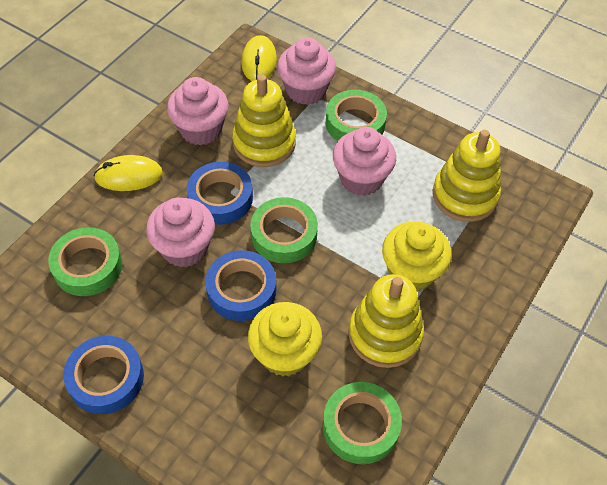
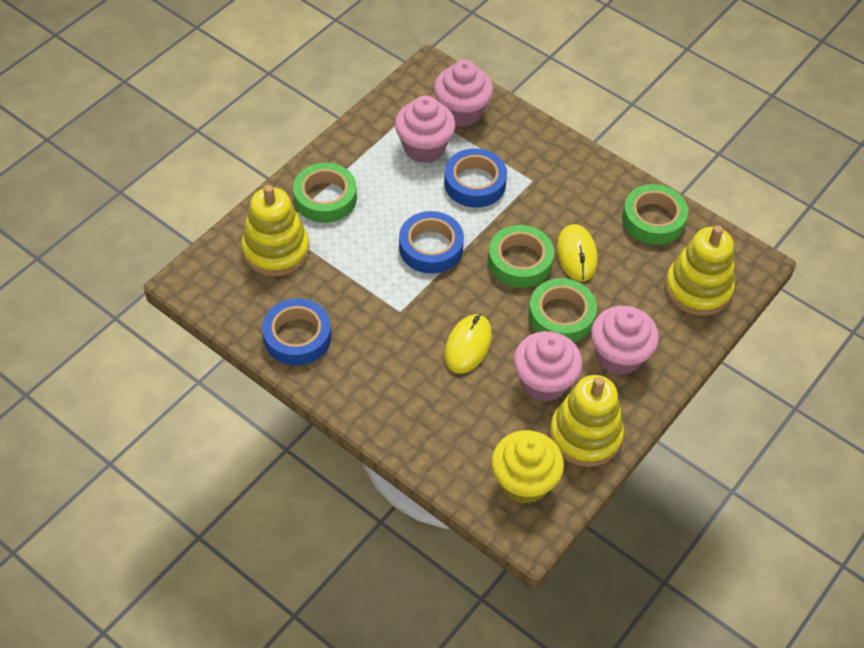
yellow cupcake: [248,302,322,377] [382,221,452,291] = 2 -> [492,430,564,504] = 1

